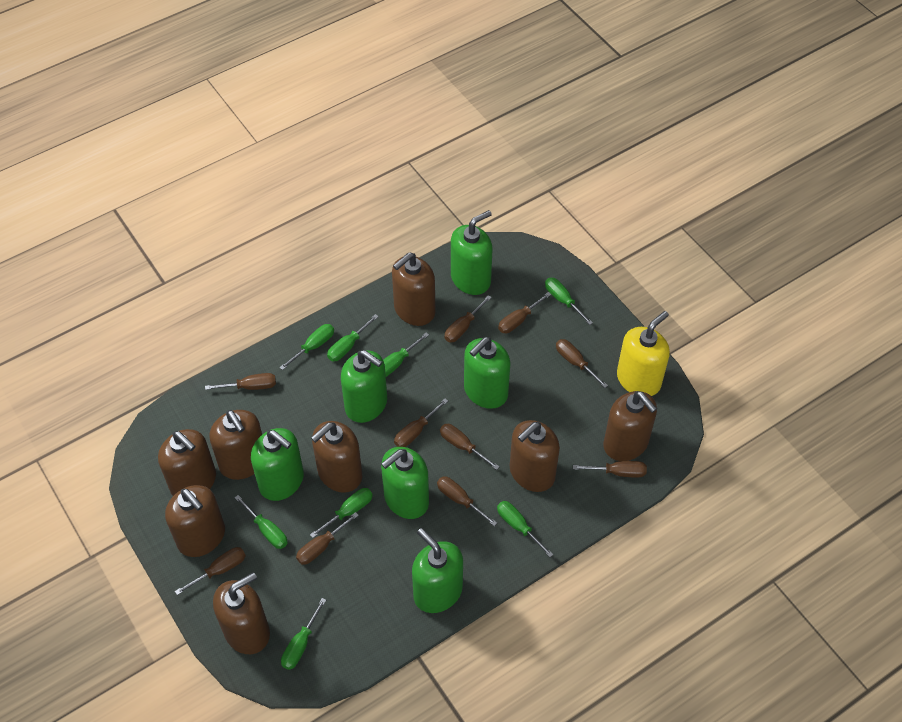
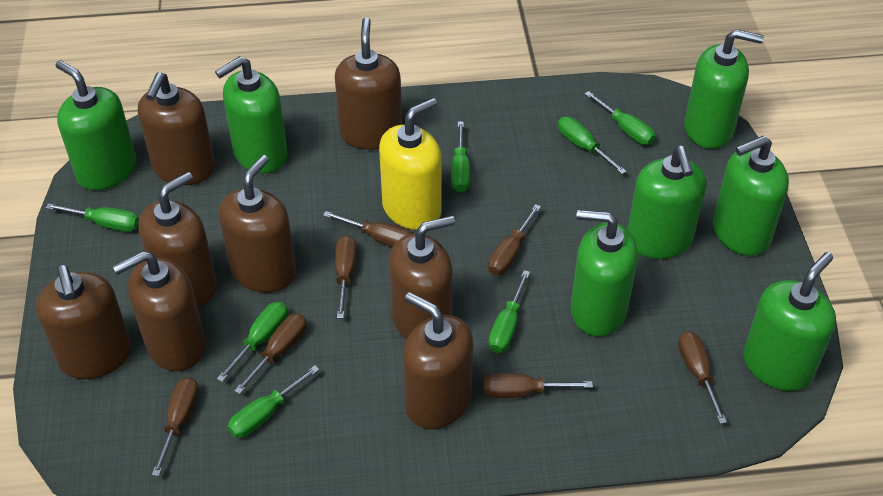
brown screwdriver: [175,547,246,595] [205,373,276,390] [296,512,359,565] [394,398,448,447] [437,476,497,526] [440,424,500,470] [444,295,492,343] [498,292,552,333] [556,339,608,388] [573,461,647,478] = 10 -> [152,377,198,476] [234,314,306,394] [323,211,413,247] [335,235,356,319] [484,373,593,398] [488,204,541,275] [678,331,727,424] = 7
green screwdriver: [235,495,288,549] [280,324,334,370] [281,598,326,670] [310,488,373,538] [327,314,379,361] [383,332,429,377] [497,501,554,557] [545,278,593,325] = 8 -> [46,203,139,232] [217,302,287,382] [228,365,319,438] [451,122,470,193] [488,270,530,353] [558,117,627,174] [585,91,655,145] = 7
green soap dispenser: [251,428,304,501] [341,350,387,423] [381,447,429,519] [412,528,463,613] [451,210,492,295] [464,337,510,409] = 6 -> [55,60,136,190] [215,56,288,174] [570,210,638,336] [627,146,706,259] [684,29,764,149] [713,135,789,256] [743,252,836,391] = 7

